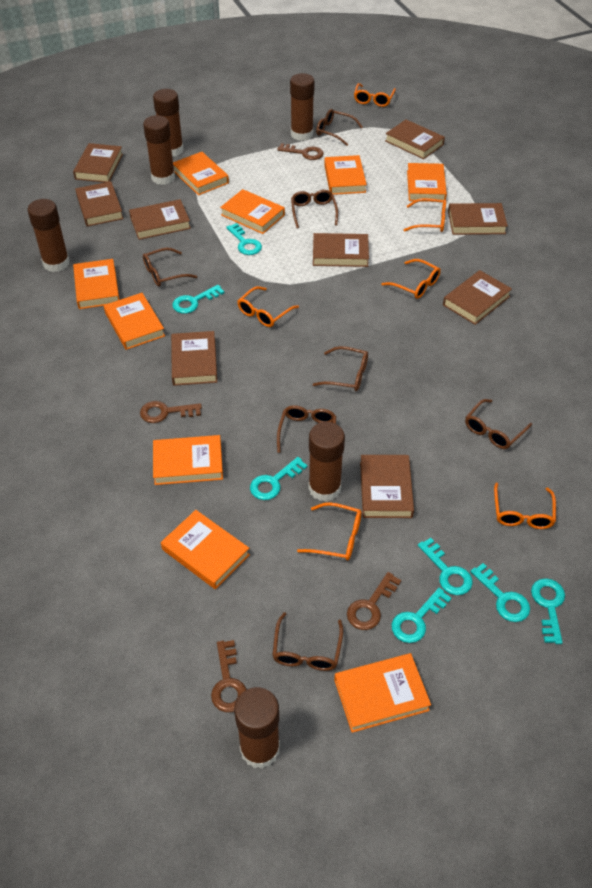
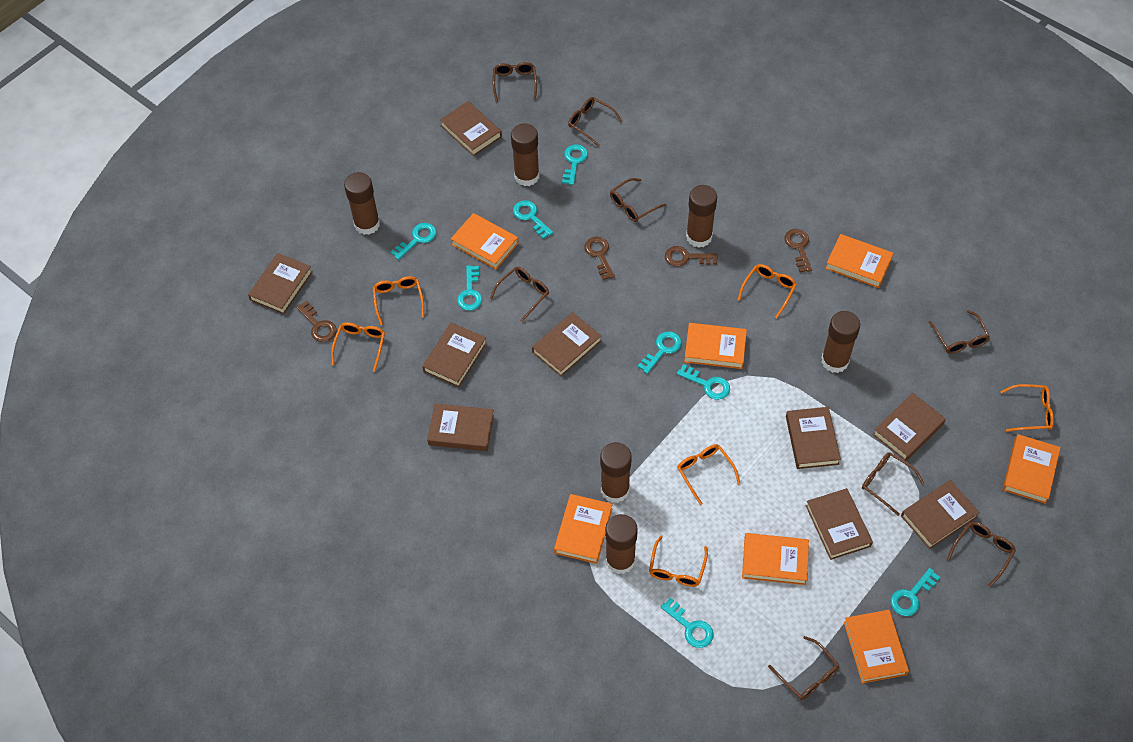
brown glasses: [143,247,197,287] [272,612,343,671] [277,405,336,453] [291,190,338,228] [313,346,368,391] [316,109,362,146] [465,399,532,449] = 7 -> [490,267,549,322] [493,62,537,102] [568,97,623,146] [610,178,667,222] [768,636,840,700] [862,452,924,516] [929,310,990,354] [947,521,1016,587] = 8
orange book: [73,259,119,309] [104,293,165,350] [153,435,223,485] [161,510,250,589] [173,152,229,195] [220,189,285,234] [324,155,367,195] [334,653,431,733] [407,163,447,202] = 9 -> [451,213,519,269] [554,494,613,564] [684,323,747,369] [742,533,809,585] [825,234,893,288] [844,610,909,684] [1003,434,1061,504] = 7
turquoise key: [172,285,224,314] [226,223,262,255] [250,457,307,500] [392,588,451,643] [418,538,473,595] [470,563,530,622] [531,578,565,644] = 7 -> [391,223,436,260] [457,265,482,311] [513,200,553,239] [562,144,588,185] [638,331,682,374] [660,597,714,648] [677,364,730,400] [890,568,940,616] = 8

